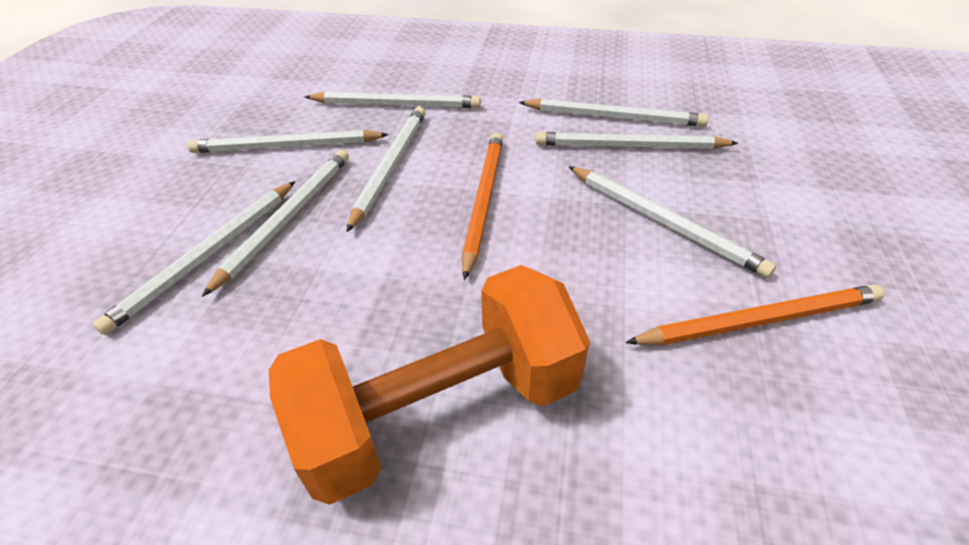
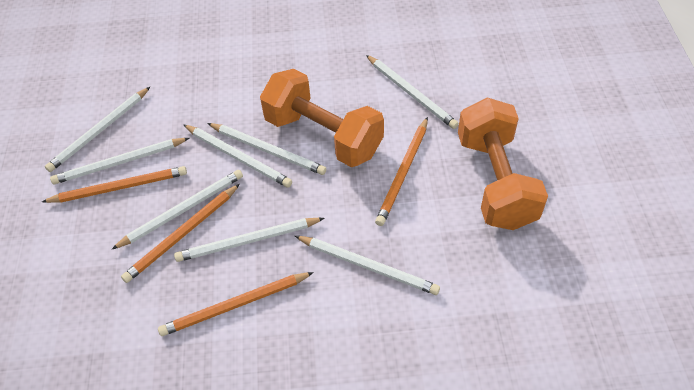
orange dumbbell: [269,265,590,505] = 1 -> [260,69,384,167] [458,97,548,230] = 2
orange pencil: [462,133,503,280] [625,284,885,345] = 2 -> [42,166,187,203] [121,184,240,283] [158,272,314,336] [375,117,428,226] = 4

